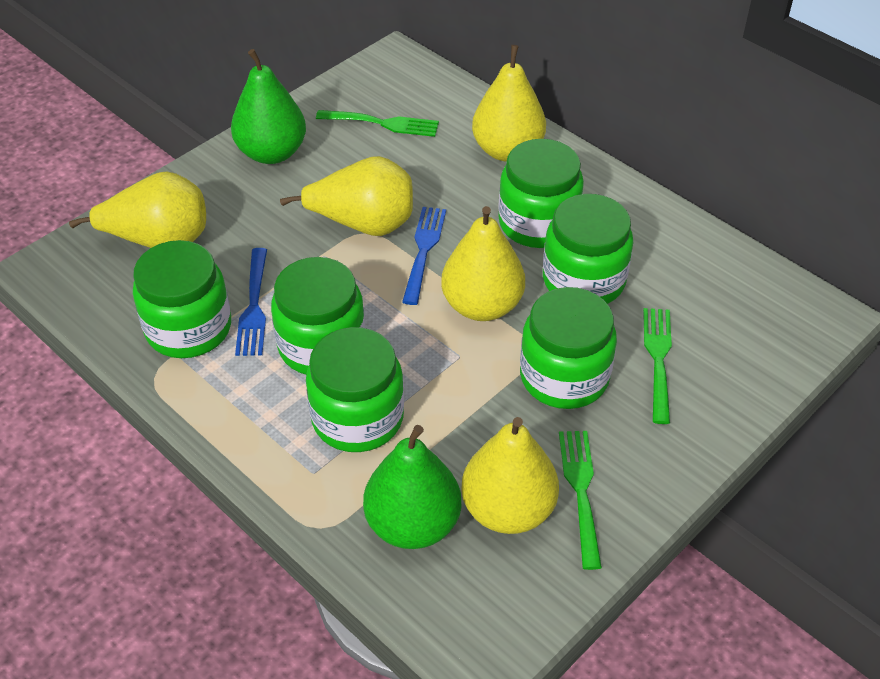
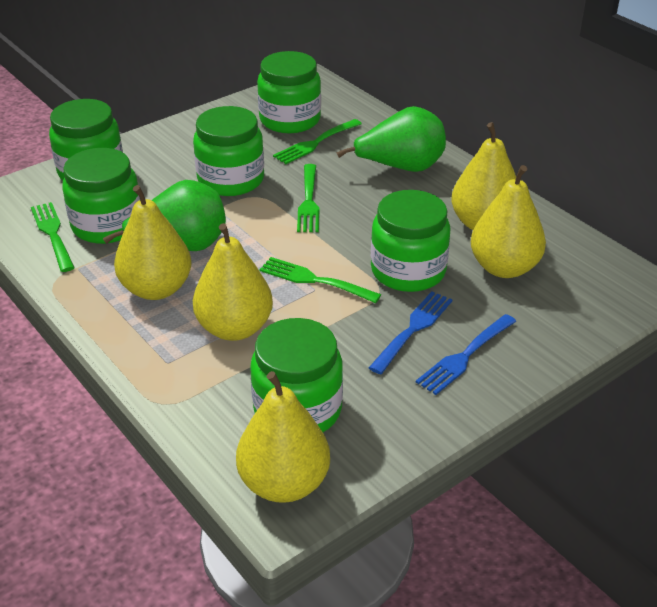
green fork: [316,110,439,137] [559,431,602,570] [643,308,672,424] = 3 -> [31,202,75,272] [260,257,381,303] [273,119,362,164] [297,164,319,232] = 4

